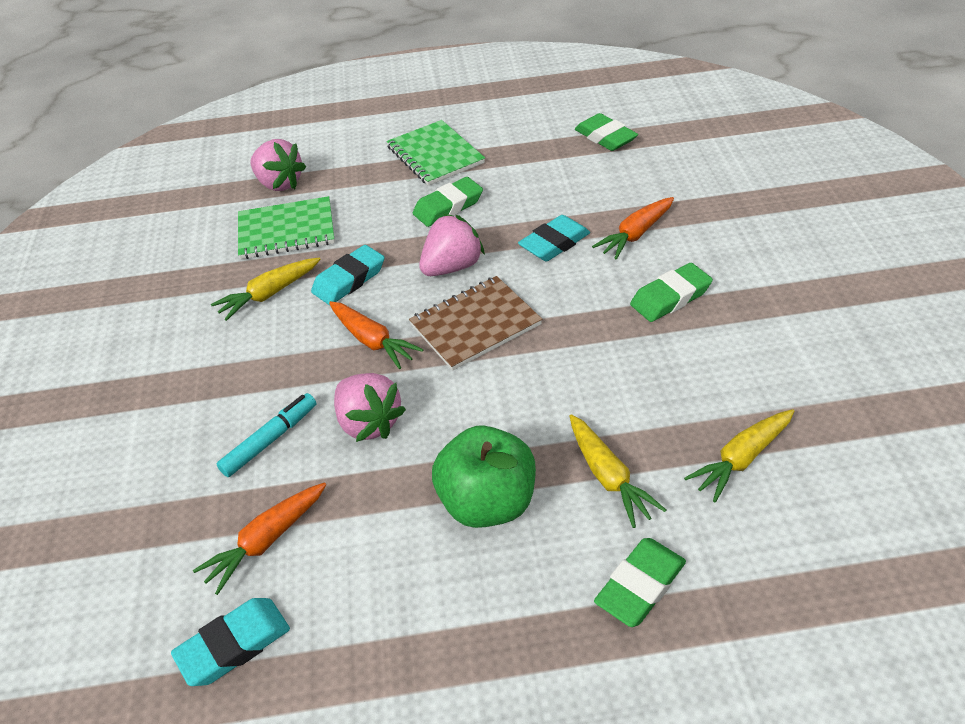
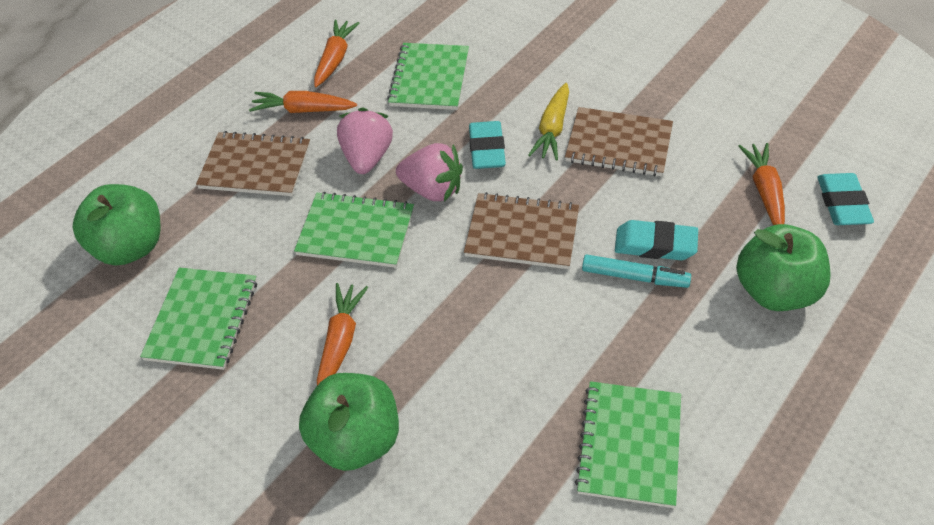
brown notebook: [409,276,542,371] = 1 -> [196,131,310,196] [464,192,579,269] [565,107,673,177] = 3
green apple: [432,425,536,528] = 1 -> [72,184,161,266] [299,373,399,471] [736,224,831,311] = 3
green eraser: [413,177,483,227] [575,113,638,151] [594,538,686,627] [630,263,713,322] = 4 -> none = 0
green notebook: [238,196,335,259] [386,120,485,186] = 2 -> [140,267,257,370] [294,192,414,268] [387,43,469,110] [575,381,681,508] = 4
orange carrot: [193,482,326,595] [329,301,424,369] [592,197,674,259] = 3 -> [249,91,357,113] [314,20,359,87] [317,283,368,385] [738,143,785,225] = 4
pink strawberry: [251,139,306,191] [334,373,406,442] [419,214,485,276] = 3 -> [337,107,393,174] [396,143,463,201] = 2
yellow carrot: [211,258,320,321] [569,414,666,528] [684,409,794,502] = 3 -> [529,83,569,161] = 1

